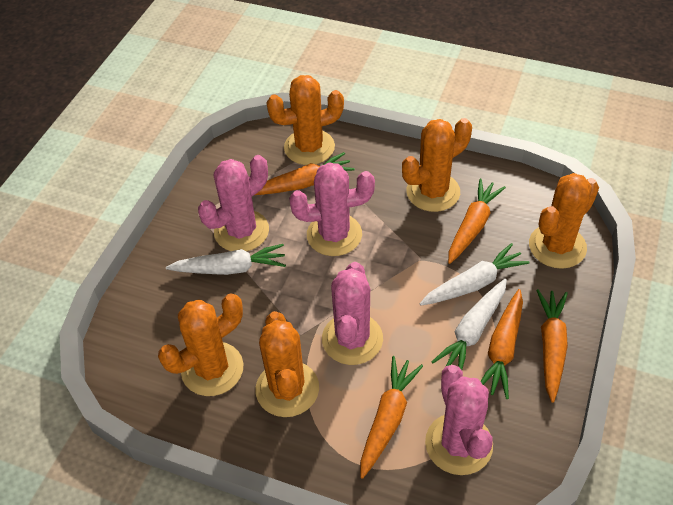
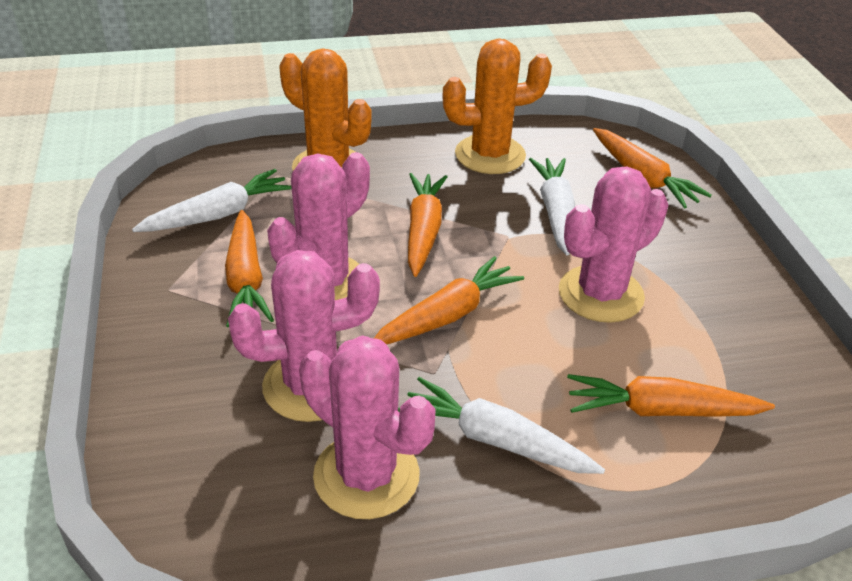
orange cactus: [158,293,244,396] [256,311,319,417] [267,75,344,165] [402,118,472,212] [529,173,599,269] = 5 -> [279,48,372,171] [442,38,552,174] = 2

